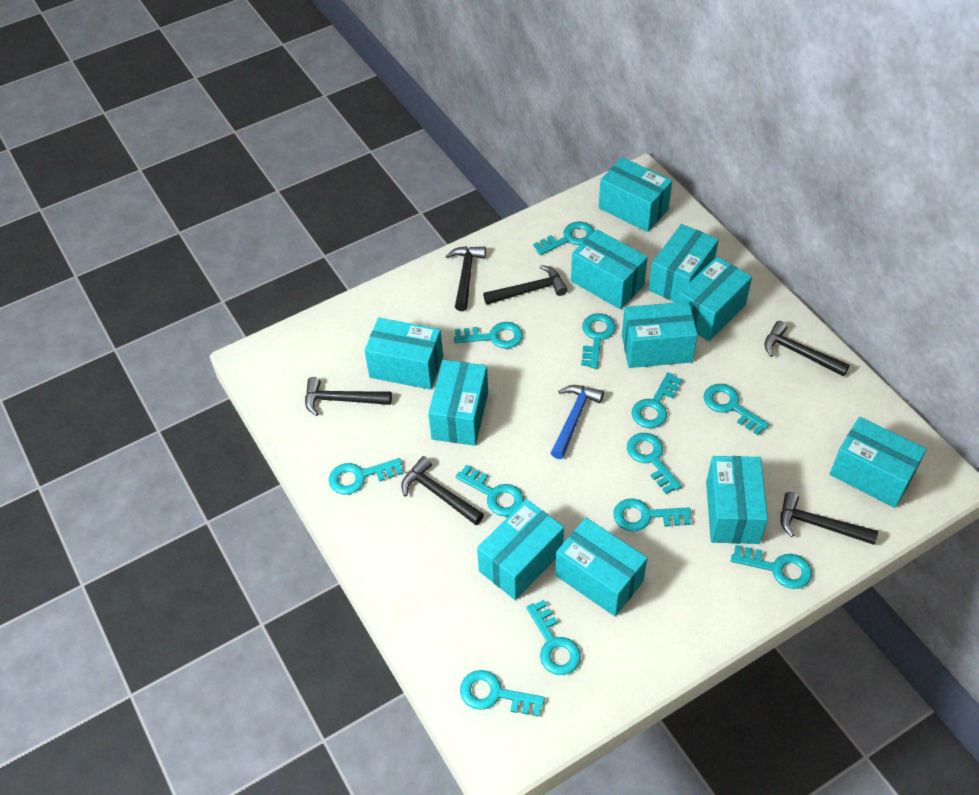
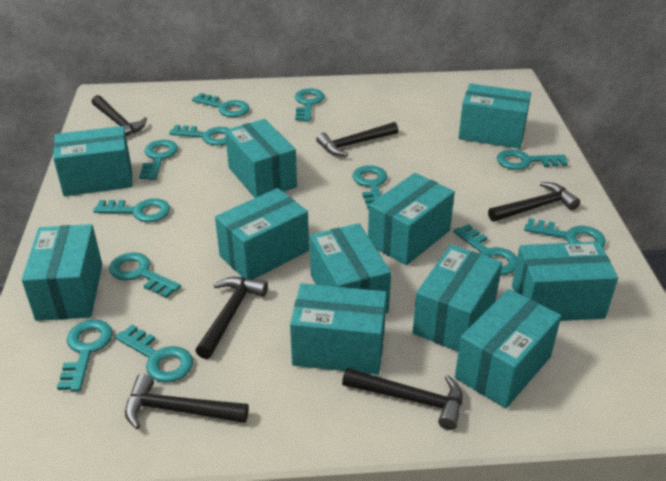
blue hammer: [551,385,604,459] = 1 -> none = 0

